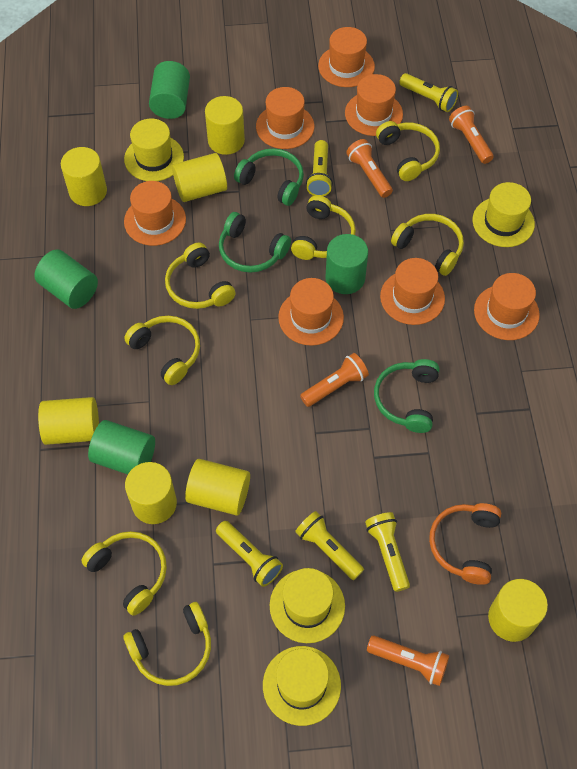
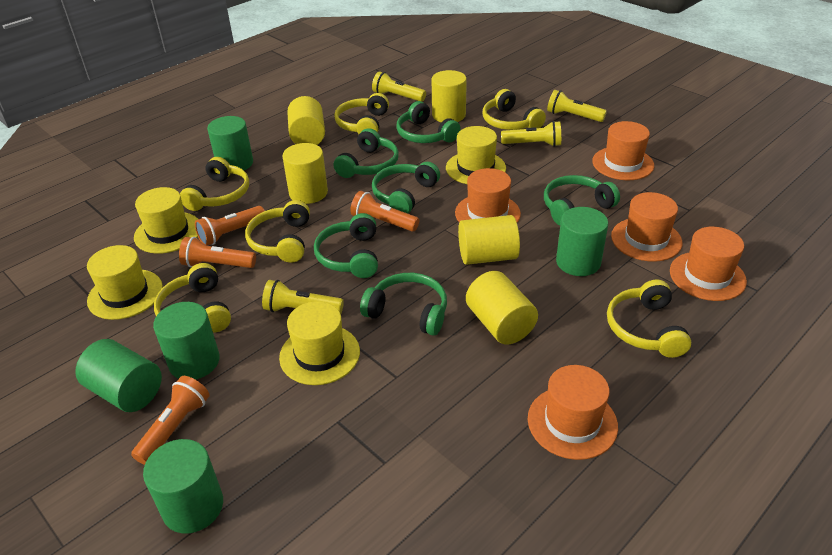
green cylinder: [34,249,98,309] [88,420,155,474] [149,61,190,119] [325,234,368,294] = 4 -> [75,339,162,412] [143,439,223,533] [153,302,220,380] [207,116,253,170] [556,207,608,276] = 5
green headphones: [219,212,291,273] [234,148,304,206] [374,359,439,433] = 3 -> [314,213,378,278] [334,128,399,178] [360,273,447,336] [372,162,440,213] [397,101,461,143] [544,175,620,225] = 6
orange hat: [124,181,186,246] [256,87,314,149] [278,278,344,346] [318,27,375,87] [345,74,403,136] [380,258,445,325] [474,273,540,340] = 7 -> [455,168,521,223] [528,365,618,460] [592,121,654,180] [611,192,682,262] [670,227,747,301] = 5
orange headphones: [429,503,501,585] = 1 -> none = 0
yellow cylinder: [38,397,99,445] [61,147,107,206] [125,462,177,524] [172,153,227,202] [185,459,250,516] [205,96,245,155] [488,579,548,642] = 7 -> [282,143,328,204] [287,96,325,145] [432,70,467,122] [458,215,520,265] [466,271,538,344] = 5
yellow flashlight: [216,521,283,587] [295,511,364,580] [306,140,333,196] [365,512,410,592] [399,73,458,112] = 5 -> [262,280,344,314] [372,71,426,102] [501,121,561,147] [547,90,607,122] = 4
yellow headphones: [81,531,167,616] [123,602,211,686] [124,316,200,385] [165,242,236,309] [291,195,356,260] [376,121,440,181] [391,214,464,276] = 7 -> [154,263,231,333] [180,157,249,211] [245,200,310,263] [334,93,389,134] [483,89,546,130] [607,279,691,358] = 6

